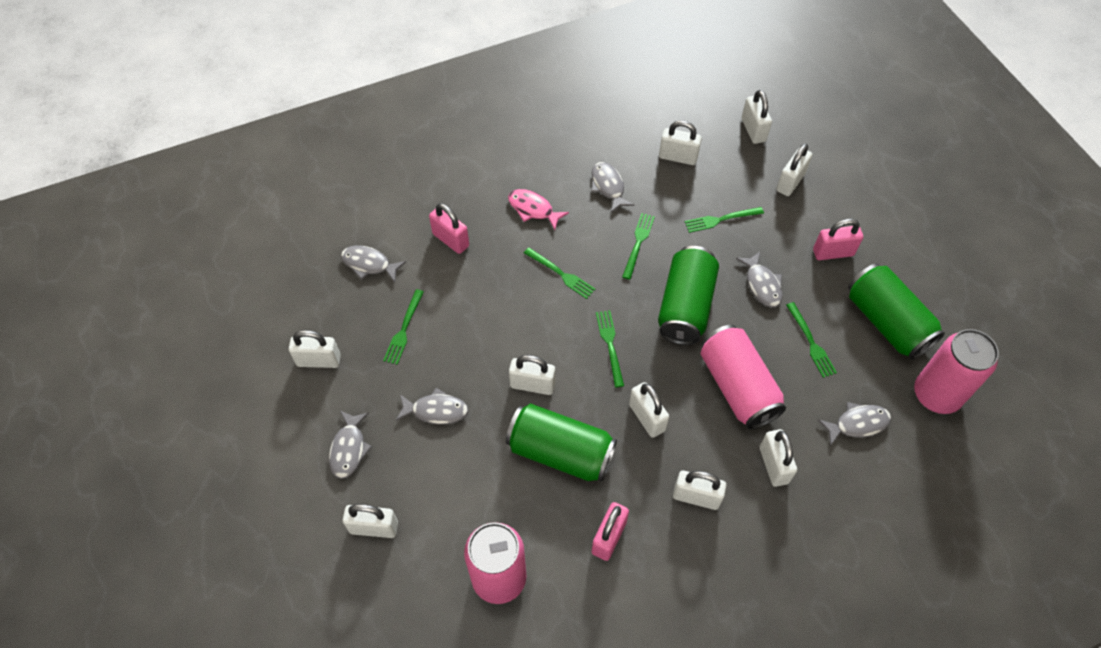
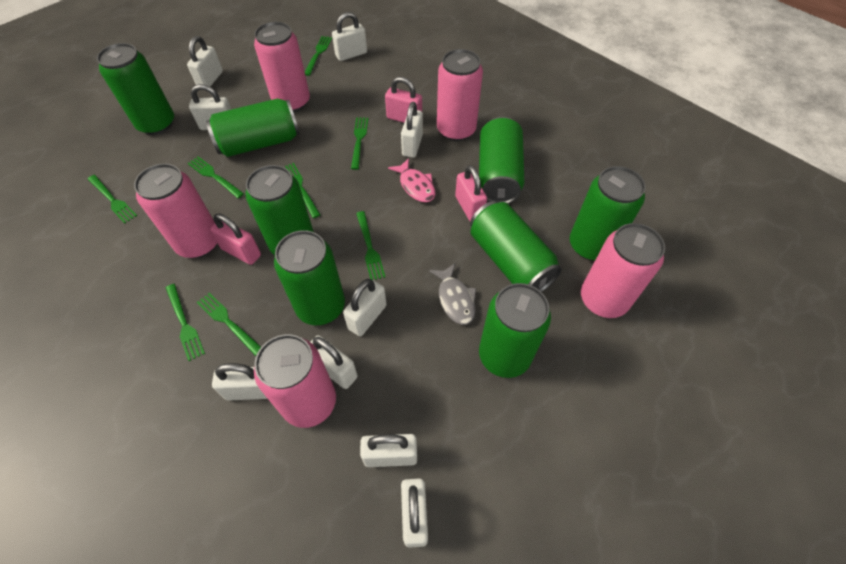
green can: [506,404,617,482] [658,246,719,345] [848,264,945,360] = 3 -> [97,43,174,135] [206,98,300,157] [245,165,314,255] [274,230,345,325] [470,201,562,292] [479,117,524,203] [479,283,551,378] [570,166,646,261] = 8
green fork: [383,289,424,365] [524,247,595,299] [596,310,624,388] [622,213,655,280] [685,207,764,233] [786,302,837,378] = 6 -> [88,175,137,224] [166,284,205,361] [187,156,244,198] [196,293,261,356] [285,163,320,218] [305,36,332,76] [351,117,368,170] [356,211,385,280] = 8
grey fish: [329,411,372,479] [341,245,406,283] [395,388,468,425] [591,162,634,213] [736,252,783,307] [818,402,891,446] = 6 -> [429,263,476,325] = 1
pink can: [464,522,526,604] [701,325,786,429] [914,329,999,414] = 3 -> [134,163,217,258] [254,22,310,112] [254,334,336,428] [437,49,483,141] [581,223,665,318] = 5

